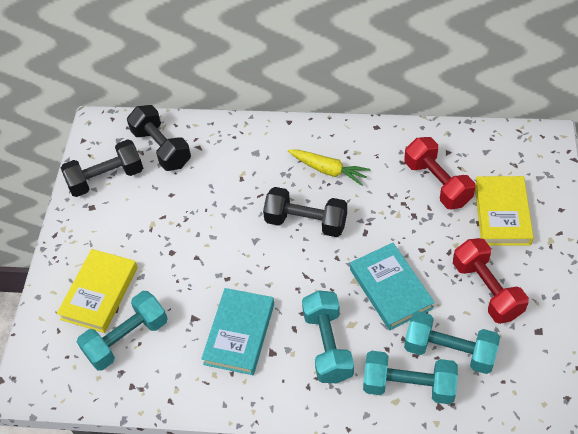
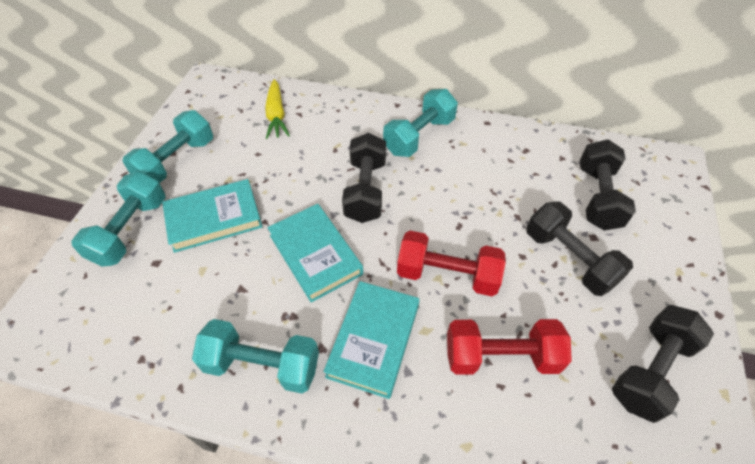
black dumbbell: [61,139,143,197] [127,105,191,171] [263,187,347,237] = 3 -> [342,133,386,223] [526,201,633,296] [580,139,636,231] [612,305,714,423] = 4
turquoise book: [201,288,274,375] [350,243,435,330] = 2 -> [162,179,262,253] [267,204,363,303] [323,281,419,399] = 3
yellow book: [57,249,138,333] [475,176,534,246] = 2 -> none = 0

